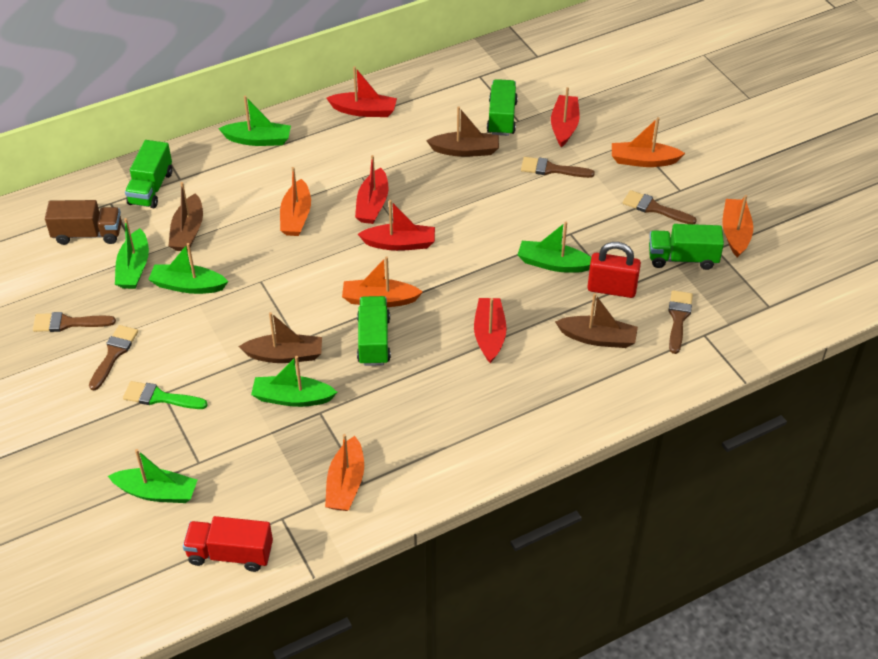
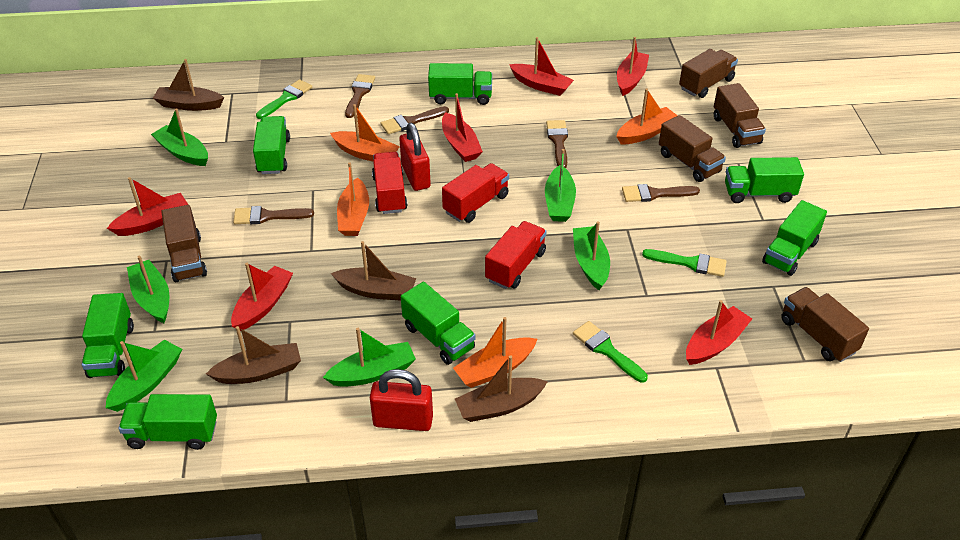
brown truck: [45,200,122,245] = 1 -> [161,205,207,282] [659,115,726,182] [679,49,738,98] [714,83,766,148] [781,287,869,362] = 5
green brush: [123,381,208,409] = 1 -> [256,79,312,119] [573,321,648,383] [642,249,727,277] = 3
green truck: [125,140,172,208] [357,296,391,366] [487,79,518,136] [649,224,724,270] = 4 -> [82,293,134,378] [119,394,217,450] [253,116,290,174] [401,282,476,365] [428,63,492,105] [725,157,804,203] [762,200,827,276] = 7
orange boat: [280,167,311,236] [325,434,364,511] [342,256,423,307] [612,117,685,167] [723,195,753,258] = 5 -> [330,104,400,161] [337,162,369,236] [453,317,537,388] [616,88,678,144] = 4
red boat: [326,66,397,117] [355,155,388,224] [358,200,435,251] [474,298,507,363] [551,87,580,147] = 5 -> [107,177,188,236] [231,263,293,331] [442,93,483,162] [509,37,574,96] [617,37,649,96] [686,300,752,365] = 6
red padlock: [587,242,641,298] = 1 -> [370,369,433,431] [399,123,431,191] = 2
red truck: [183,516,273,572] = 1 -> [372,152,408,214] [442,163,509,223] [485,221,547,289] = 3

